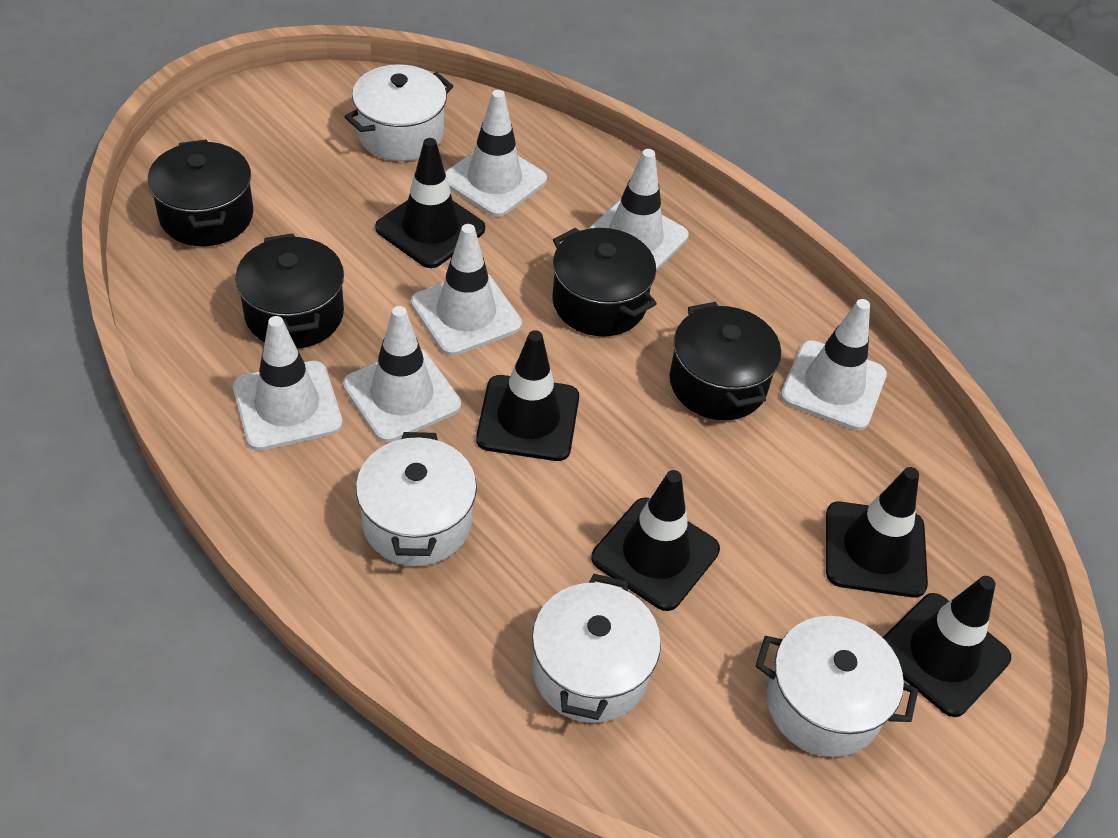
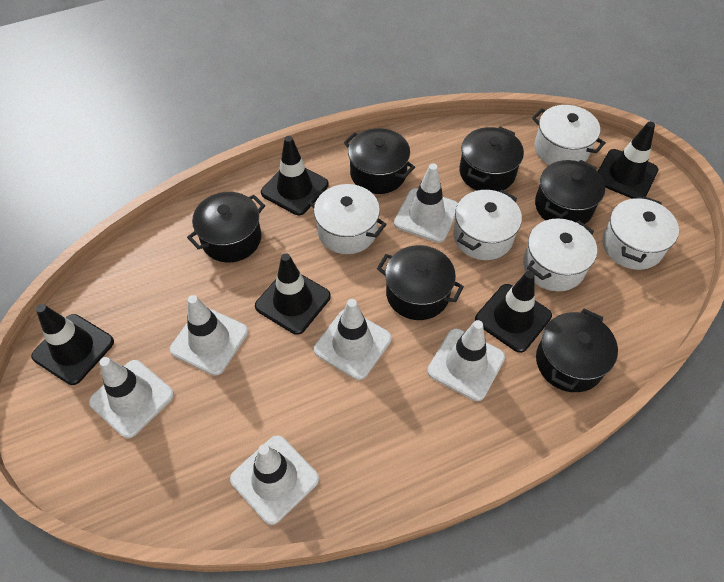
black pot: [148,139,253,246] [235,233,344,349] [552,228,657,337] [669,302,781,420] = 4 -> [187,192,265,262] [344,128,415,194] [377,245,464,320] [459,127,524,192] [535,160,605,224] [536,309,618,392] = 6
white pot: [344,64,453,161] [356,432,477,566] [532,574,661,723] [755,616,918,757] = 4 -> [308,184,387,254] [453,190,522,260] [523,218,597,291] [532,105,606,165] [602,196,679,270] = 5

